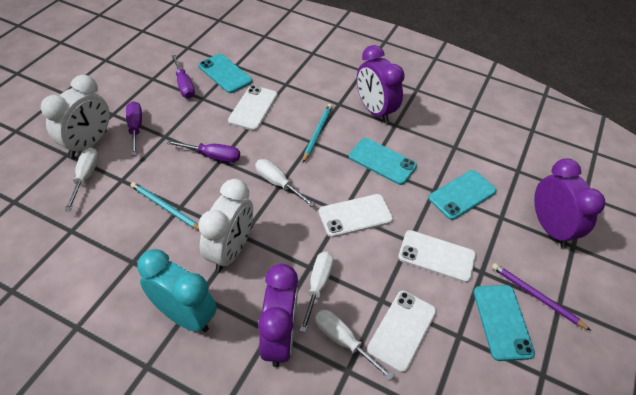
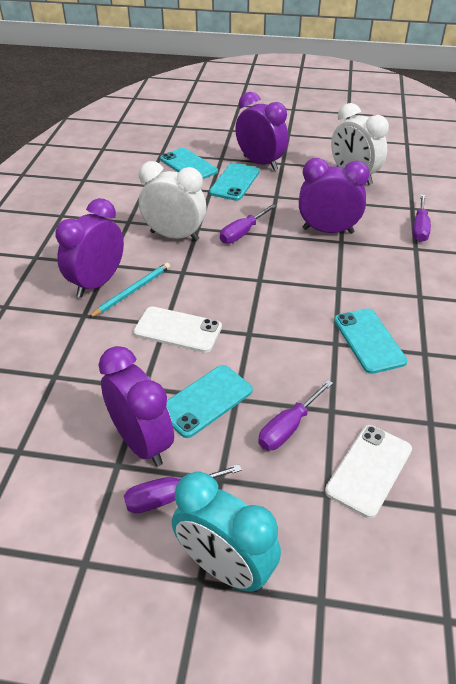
purple clock: [258,264,298,367] [357,45,405,123] [534,158,605,248] = 3 -> [56,198,124,297] [99,346,174,467] [235,92,288,170] [299,158,370,234] = 4
purple pencil: [492,263,591,331] = 1 -> none = 0
purple screwdriver: [126,101,142,156] [167,140,240,163] [172,55,195,99] = 3 -> [124,464,242,513] [220,204,276,244] [258,380,333,450] [413,194,431,242] = 4
turquoise pencil: [131,182,199,230] [303,104,332,163] = 2 -> [89,263,170,318] = 1
white phone: [228,85,278,131] [318,194,393,237] [367,291,437,373] [398,230,476,283] = 4 -> [133,306,222,353] [325,425,412,518] = 2
white screwdriver: [65,147,99,211] [255,159,315,207] [300,252,334,333] [315,310,394,380] = 4 -> none = 0

